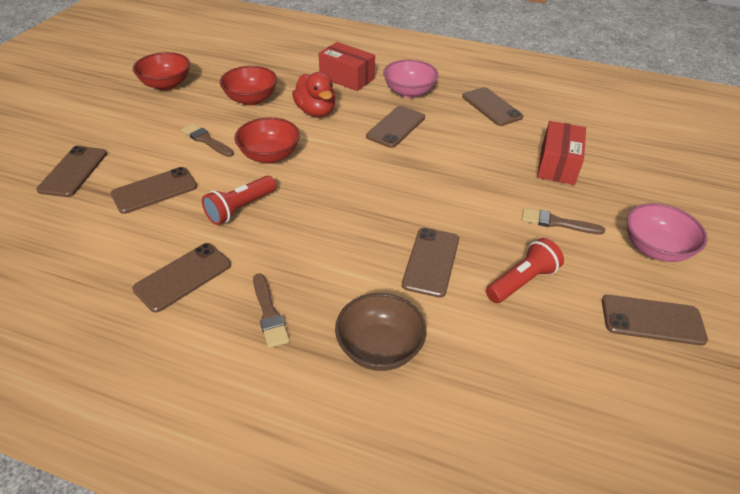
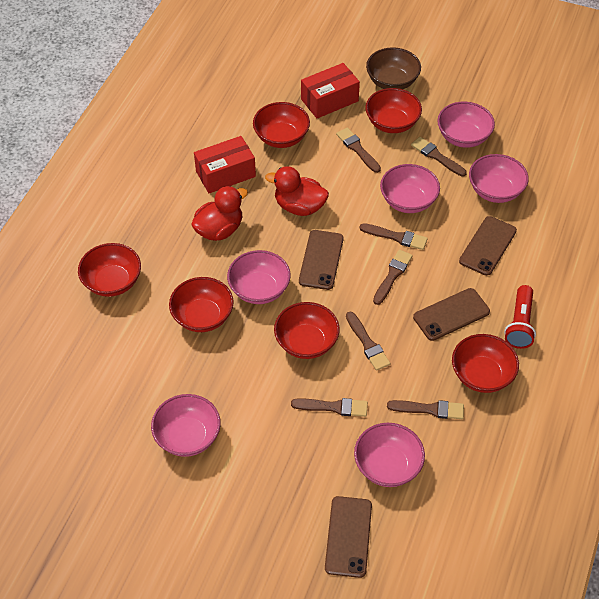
brown brush: [181,123,234,157] [253,273,290,348] [522,208,605,235] = 3 -> [291,398,368,417] [336,127,381,173] [346,312,390,371] [360,223,428,250] [373,250,413,305] [387,400,464,419] [411,137,467,177] = 7
brown phone: [36,146,107,197] [111,167,197,214] [132,243,231,313] [366,106,425,148] [402,228,459,298] [462,87,523,126] [602,295,708,346] = 7 -> [299,230,344,290] [325,496,372,578] [413,288,490,341] [459,216,517,276] = 4
pink bowl: [383,60,439,98] [627,203,708,262] = 2 -> [151,394,221,457] [227,250,291,304] [354,423,425,487] [380,164,440,213] [437,102,495,148] [469,154,529,203] = 6
red bowl: [133,52,190,90] [220,66,277,105] [235,117,300,163] = 3 -> [78,243,141,297] [169,277,234,332] [253,102,310,148] [274,302,340,359] [365,88,422,133] [452,334,519,393] = 6
red duck: [292,72,336,117] = 1 -> [191,186,248,241] [265,166,329,216] = 2
red flashlight: [202,176,276,225] [486,238,564,303] = 2 -> [504,285,536,349] = 1

